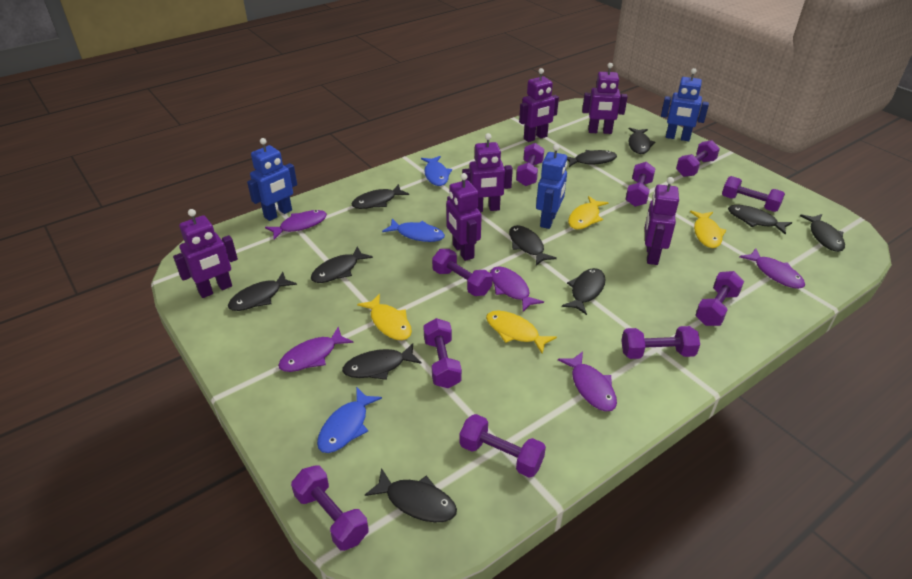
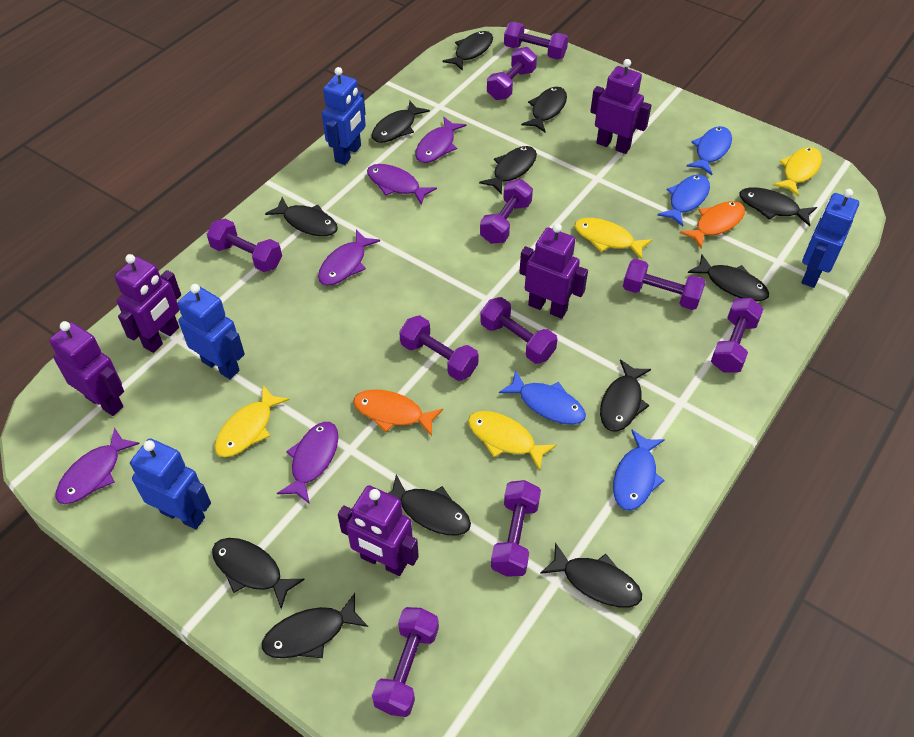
black fish: [228,272,297,311] [311,247,373,283] [342,343,422,380] [352,184,409,209] [365,468,457,523] [509,225,557,266] [562,268,606,315] [567,150,617,167] [628,128,655,154] [728,205,793,235] [800,214,845,252] = 11 -> [212,538,305,609] [262,593,368,658] [265,197,338,236] [372,101,430,143] [388,474,471,536] [442,31,493,71] [479,146,537,195] [521,87,567,132] [540,542,642,607] [600,359,651,432] [688,254,769,301] [739,187,817,227] = 12
blue fish: [317,387,382,453] [382,219,445,242] [421,156,452,186] = 3 -> [499,370,586,425] [613,430,665,511] [657,175,710,226] [686,126,732,175] = 4
blue robot: [247,138,297,221] [536,144,568,229] [661,68,709,141] = 3 -> [130,439,211,529] [178,284,245,379] [322,67,366,165] [801,189,859,288] = 4
orange fish: none = 0 -> [353,389,443,436] [679,201,745,248] = 2
purple robot: [173,209,238,298] [446,173,482,261] [462,133,513,212] [519,68,559,142] [582,63,628,134] [645,177,679,265] = 6 -> [49,321,124,416] [114,254,181,353] [338,485,419,576] [519,223,588,319] [590,59,652,154] = 5

